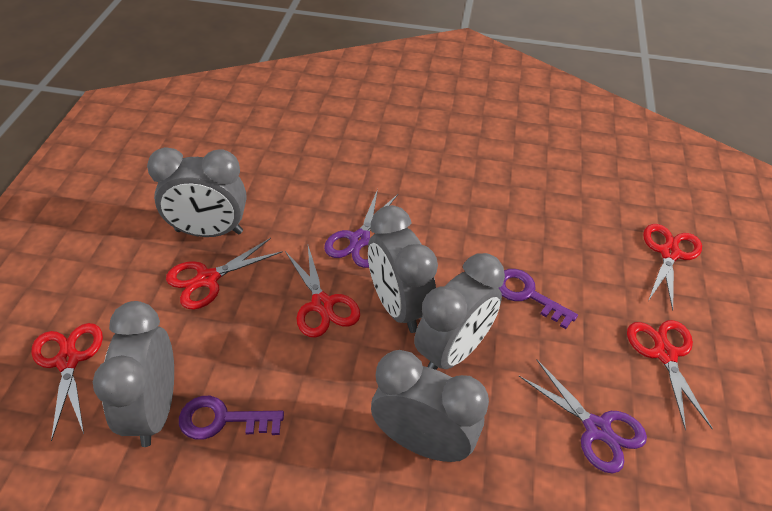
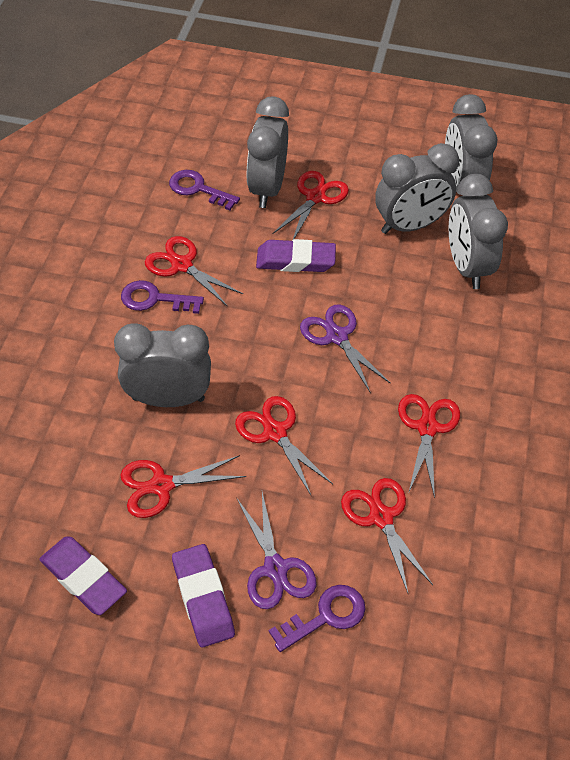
purple eraser: none = 0 -> [39,536,127,615] [172,544,235,647] [256,239,336,272] = 3
purple key: [179,396,284,440] [498,269,578,329] = 2 -> [121,280,204,314] [169,170,240,211] [269,585,365,652] = 3
red scissors: [31,323,103,441] [166,238,283,310] [285,246,360,338] [627,320,713,431] [643,224,702,311] = 5 -> [120,455,246,518] [145,236,243,307] [235,396,333,497] [273,171,349,240] [341,478,433,593] [398,394,460,499] = 6

